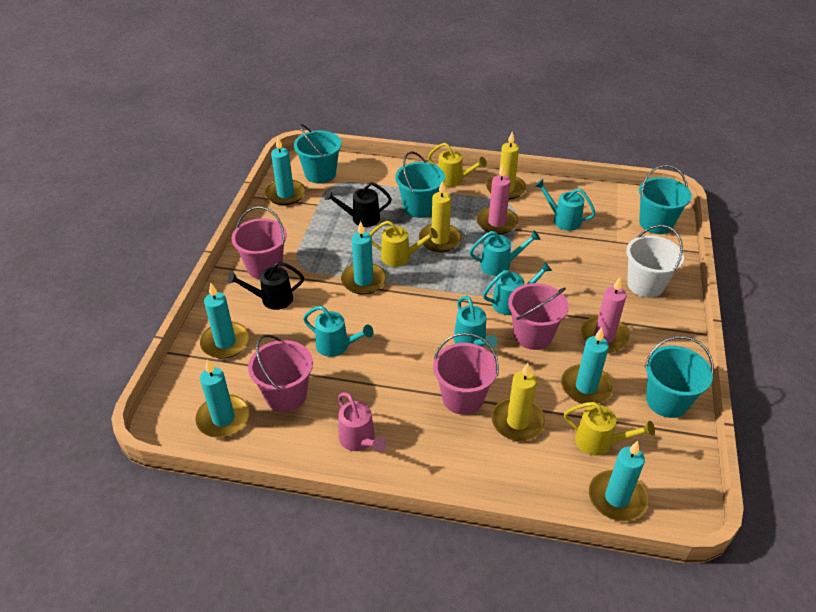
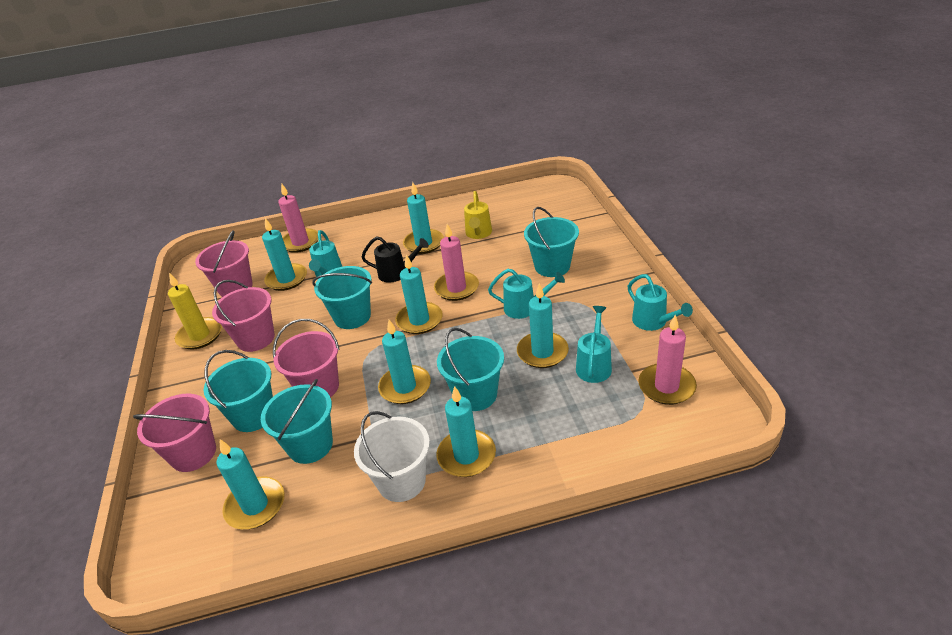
black watering can: [228,262,304,310] [325,182,392,227] = 2 -> [361,236,429,283] = 1
pink candle: [476,165,518,234] [580,277,630,353] = 2 -> [278,183,318,253] [434,224,479,301] [638,314,697,405] = 3
pink watering can: [338,392,387,452] = 1 -> none = 0
turquoise bucket: [294,124,341,184] [395,152,445,218] [639,165,692,234] [645,336,714,418] = 4 -> [203,350,273,432] [261,379,333,464] [312,266,372,329] [437,328,504,411] [524,207,579,277] = 5
turquoise candle: [195,360,250,438] [200,283,250,359] [265,137,305,205] [341,221,386,295] [561,327,614,404] [589,441,648,521] = 6 -> [216,439,284,529] [262,218,307,291] [378,320,431,404] [395,255,443,334] [403,182,444,254] [436,386,496,477] [517,284,569,368] = 7
turquoise watering can: [303,306,373,357] [454,296,497,348] [469,230,540,276] [483,262,552,315] [535,179,596,231] = 5 -> [309,230,342,277] [488,269,565,319] [576,306,612,383] [627,274,693,331] = 4
yellow candle: [419,180,462,252] [486,131,526,200] [491,363,546,441] = 3 -> [168,273,222,350] = 1
yellow watering can: [370,221,438,267] [428,143,487,187] [564,402,655,455] = 3 -> [464,191,492,239] = 1

